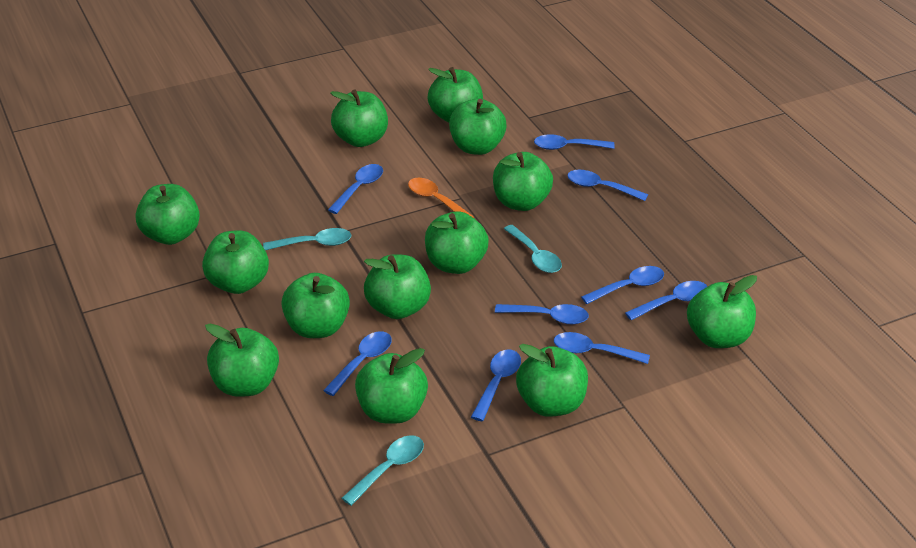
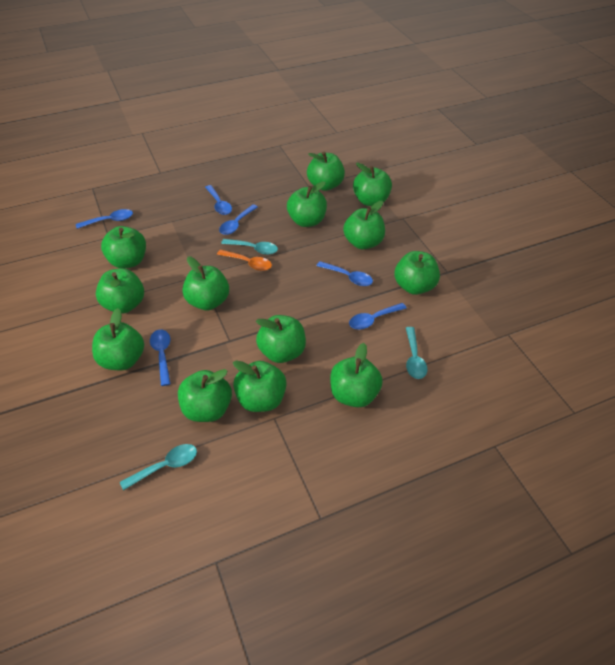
blue spoon: [323,331,392,396] [328,164,383,214] [471,349,521,421] [495,304,589,324] [534,134,615,150] [554,332,650,364] [567,170,648,201] [581,266,664,304] [625,281,708,320] = 9 -> [76,209,133,229] [150,329,171,386] [205,185,232,215] [219,204,258,235] [316,261,373,286] [349,303,407,330] = 6

